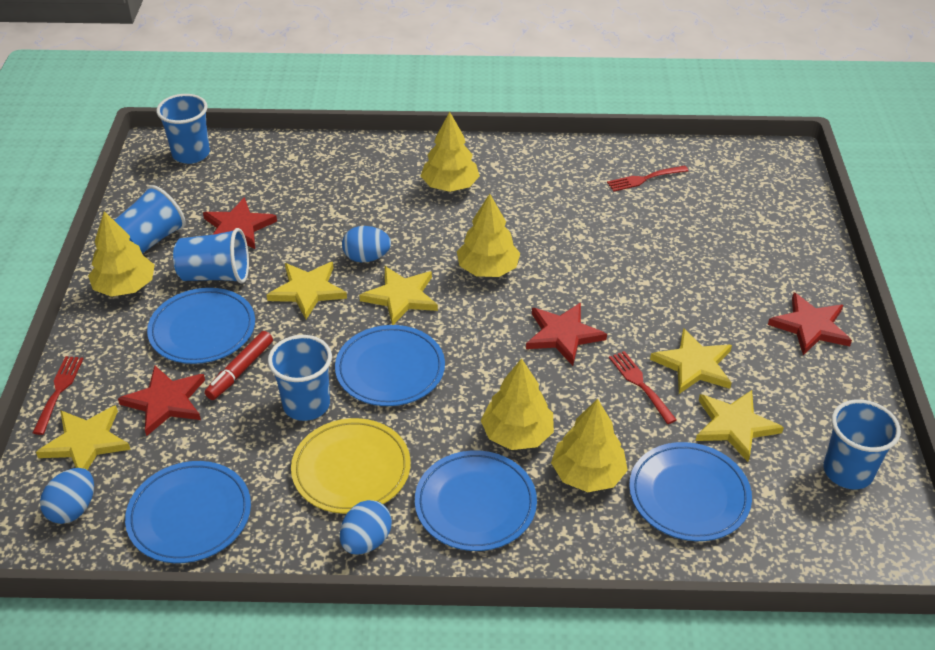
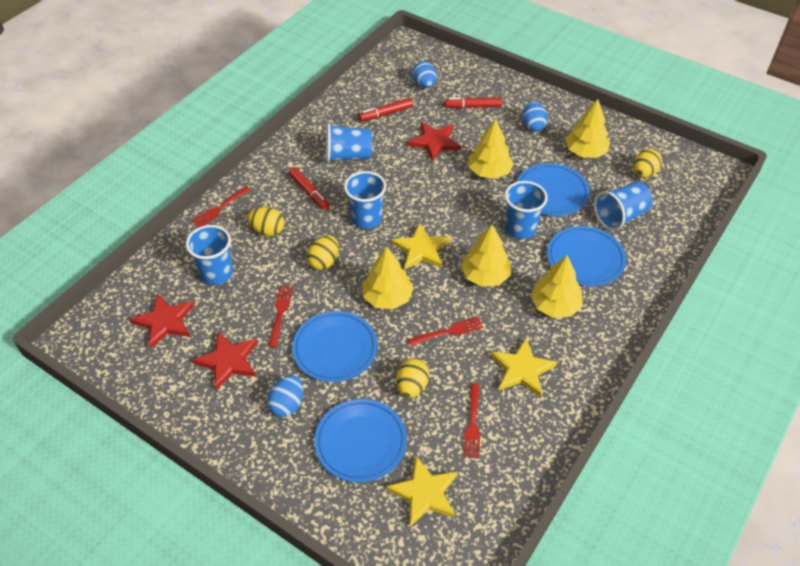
blue plate: [125,461,251,563] [147,288,255,364] [335,325,445,406] [415,451,537,551] [629,442,752,541] = 5 -> [292,311,378,382] [314,399,407,482] [517,163,590,216] [547,226,626,286] = 4
red fork: [33,356,83,435] [607,166,689,192] [609,351,677,424] = 3 -> [192,186,251,227] [268,286,293,347] [408,317,483,346] [464,383,480,458] = 4
red marker: [205,331,273,400] = 1 -> [288,167,330,210] [358,98,413,121] [445,97,502,109] = 3
red star: [118,365,205,436] [203,197,277,249] [526,303,607,366] [768,292,852,355] = 4 -> [130,293,194,349] [192,332,257,390] [407,122,461,161] = 3
yellow egg: none = 0 -> [247,207,284,236] [307,236,339,270] [396,358,429,398] [633,149,662,178] = 4
yellow plate: [291,418,411,514] = 1 -> none = 0
yellow star: [36,405,131,470] [267,262,347,319] [359,266,438,325] [650,328,732,394] [696,390,784,462] = 5 -> [386,456,458,527] [391,223,450,269] [490,338,557,397] = 3

